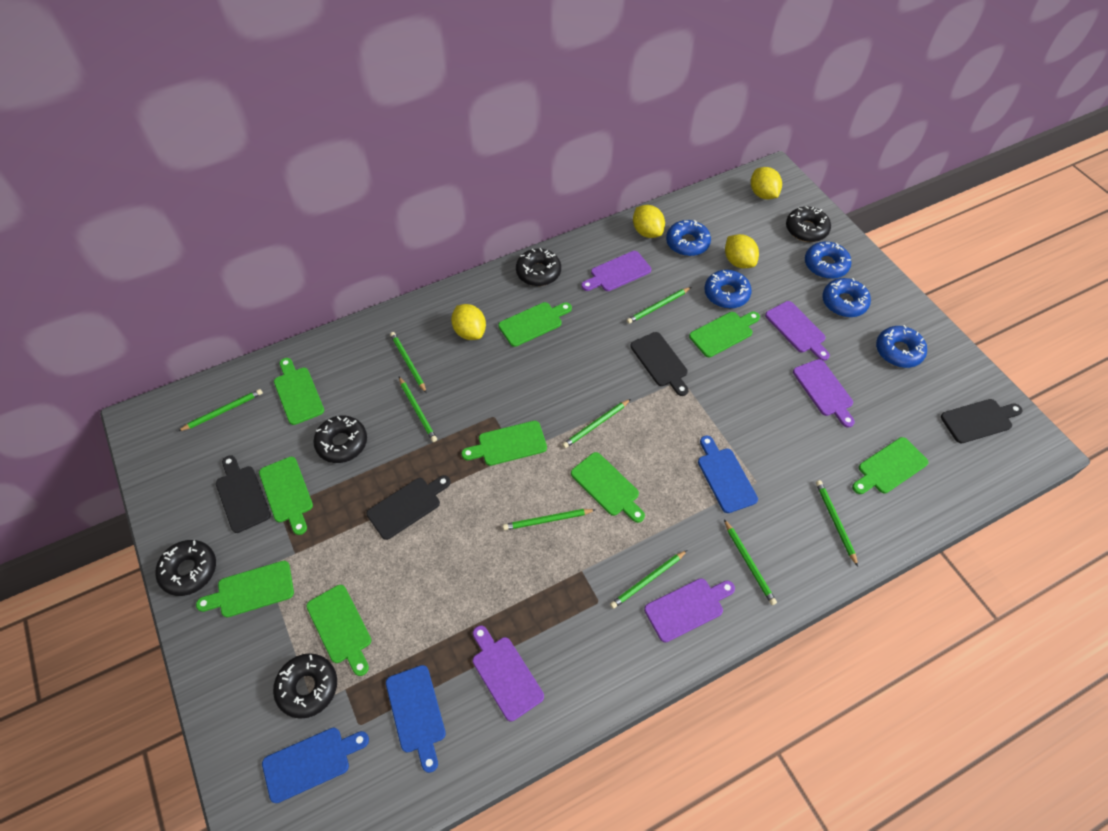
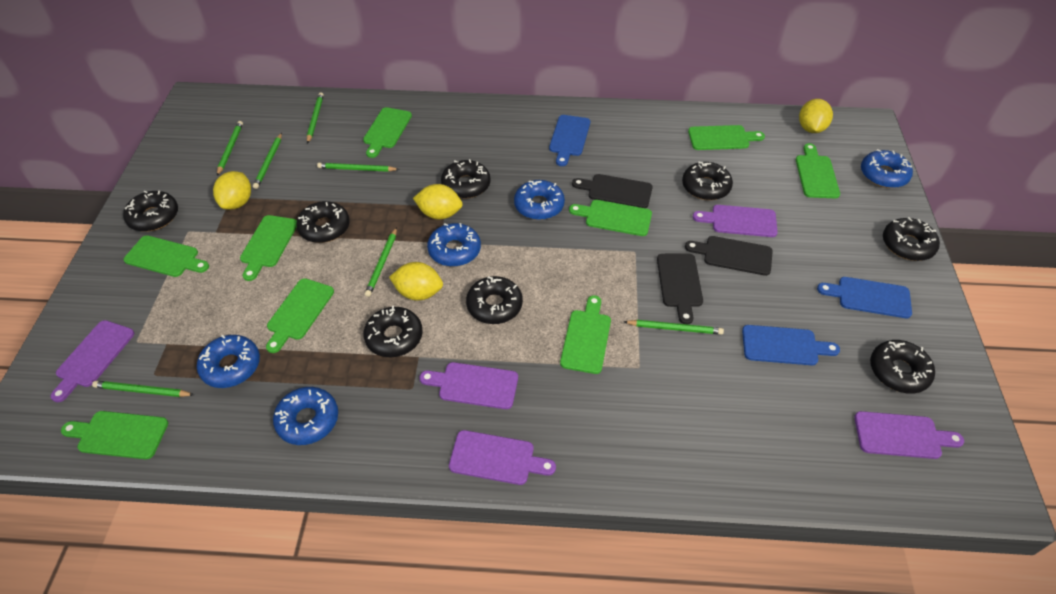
black cutting board: [216,455,271,533] [367,475,451,540] [630,332,688,396] [941,399,1022,444] = 4 -> [572,174,653,208] [657,254,703,324] [685,236,773,276] = 3
black donut: [155,540,216,596] [273,653,337,719] [313,416,367,463] [516,248,561,286] [786,206,831,242] = 5 -> [123,190,178,232] [296,201,350,243] [363,306,423,357] [441,159,491,199] [466,276,523,324] [682,162,733,200] [870,340,935,394] [883,217,940,261] = 8
green pencil: [178,389,263,431] [390,332,427,393] [399,377,437,442] [503,509,596,530] [562,399,631,448] [610,550,687,609] [627,287,691,324] [724,519,777,605] [816,480,858,566] = 9 -> [92,381,194,397] [217,121,243,176] [253,133,282,189] [307,93,324,144] [317,163,400,172] [365,227,397,297] [624,320,724,335] = 7

